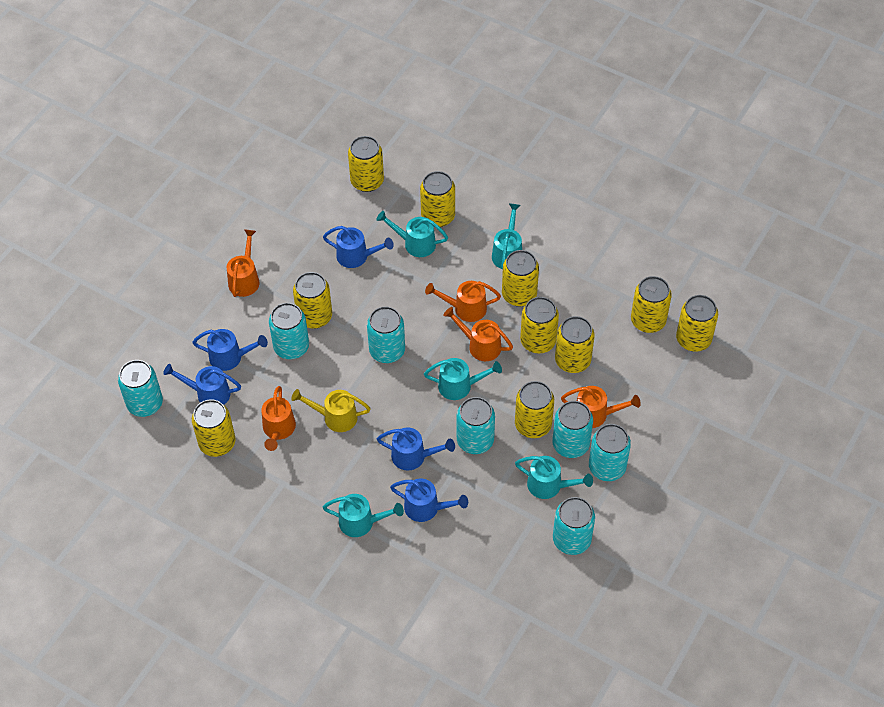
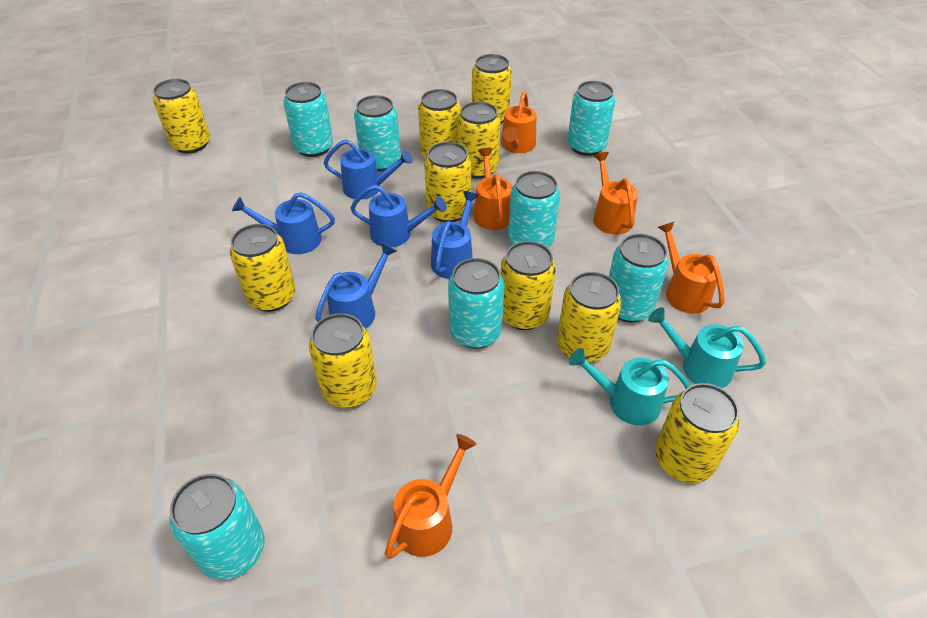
turquoise watering can: [322,494,404,537] [377,211,448,257] [424,358,502,400] [492,203,522,270] [515,456,593,499] = 5 -> [569,348,691,426] [648,307,766,388] = 2
yellow watering can: [291,389,371,432] = 1 -> none = 0

